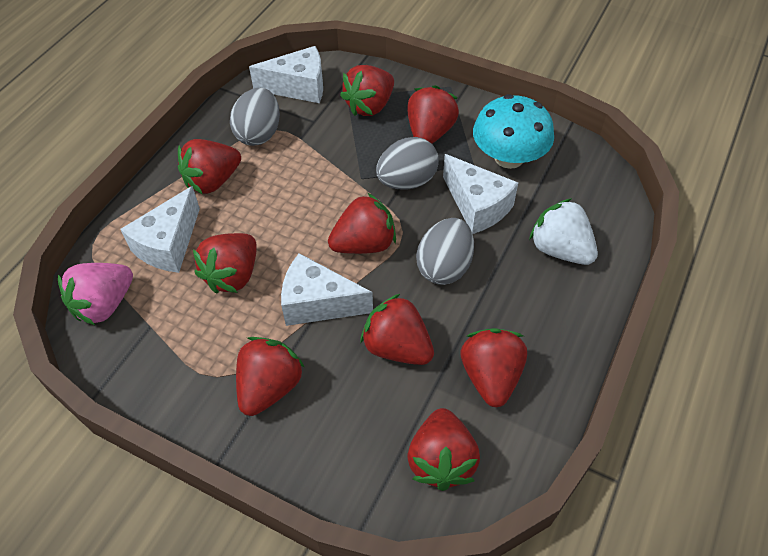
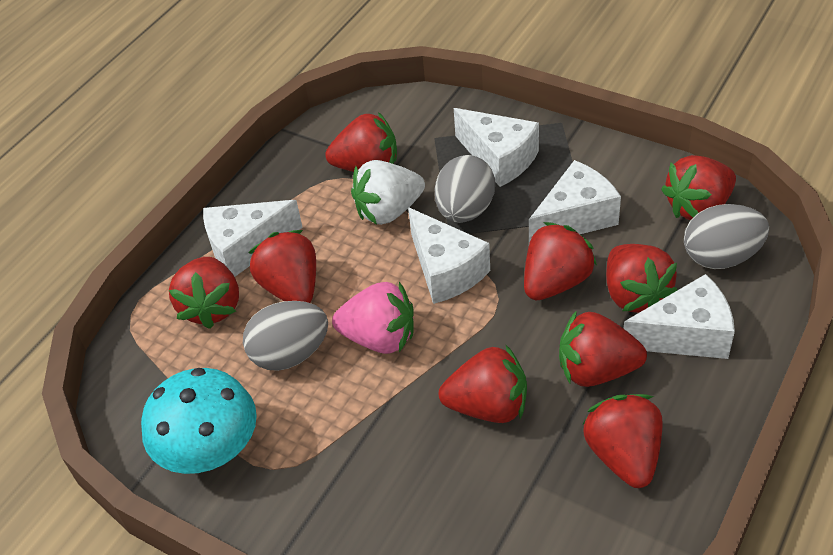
white cheese: [120,186,200,273] [249,46,323,103] [281,253,373,326] [443,154,518,234] = 4 -> [203,200,303,277] [408,207,490,304] [454,108,539,187] [529,160,621,243] [623,274,735,359] = 5

